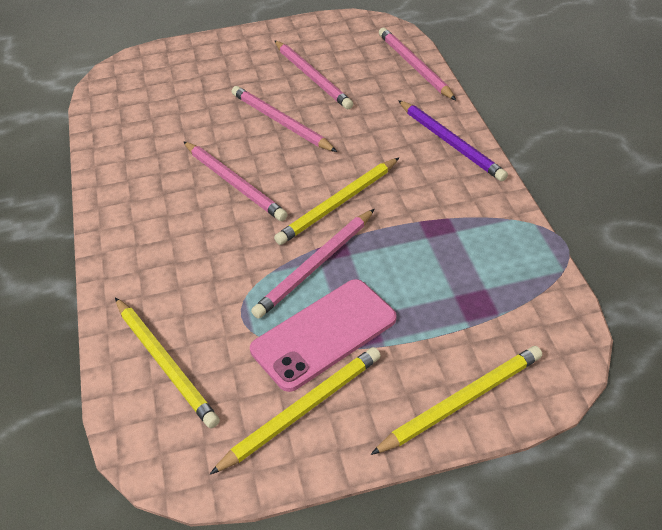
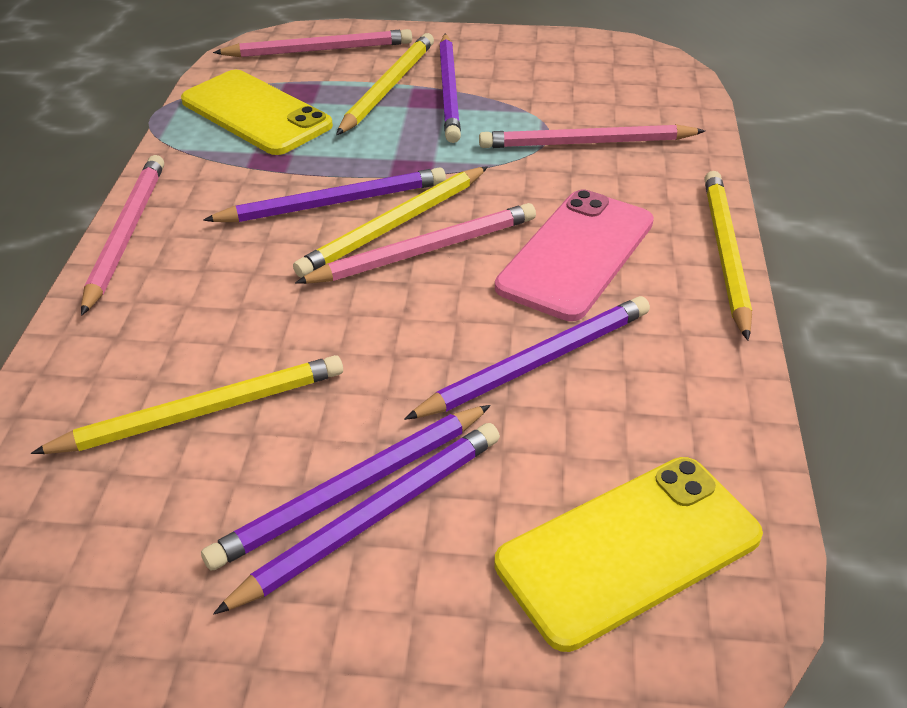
pink pencil: [183,141,288,221] [232,86,337,152] [251,209,375,318] [274,40,353,109] [379,28,456,100] = 5 -> [81,155,164,316] [213,29,412,57] [295,203,536,284] [479,124,705,148] = 4
purple pencil: [398,100,508,181] = 1 -> [201,405,491,571] [203,167,446,222] [213,423,500,614] [404,296,650,420] [439,34,461,143] = 5
yellow phone: none = 0 -> [181,70,333,155] [494,457,763,652] = 2

